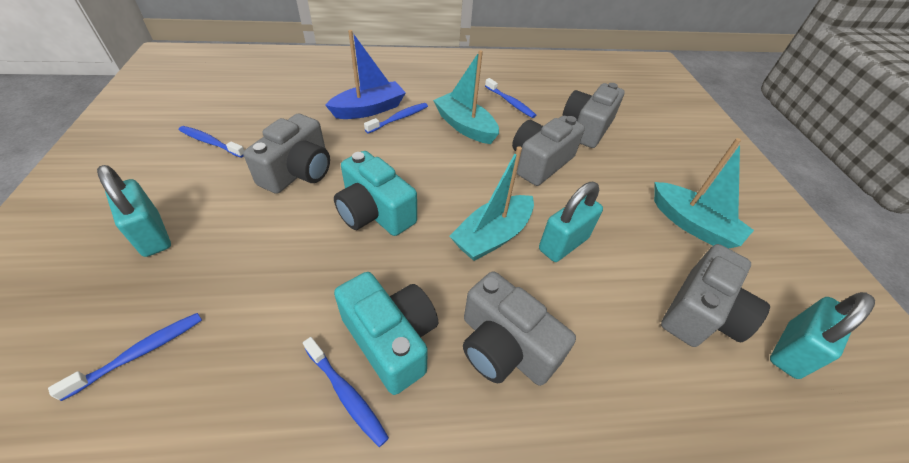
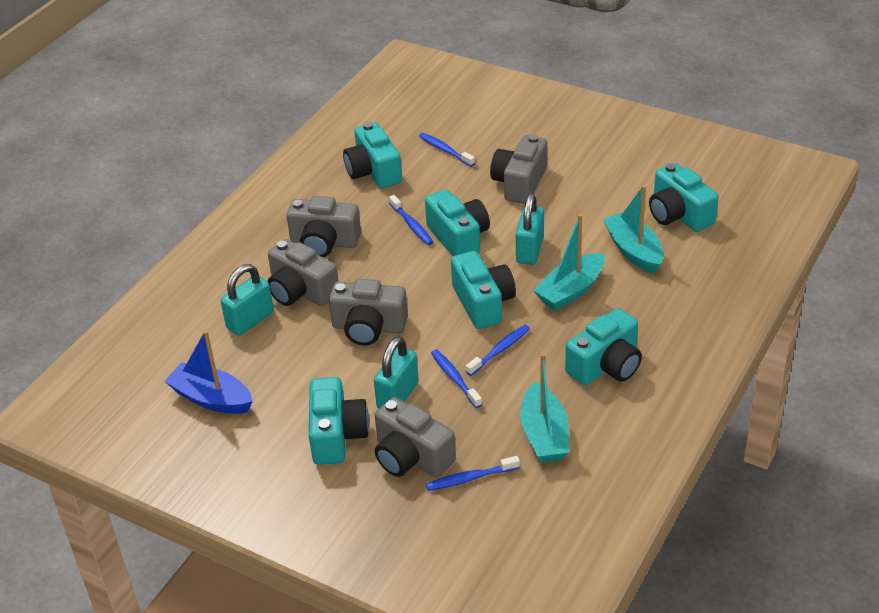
turquoise camera: [334,151,417,236] [334,272,438,395] = 2 -> [309,377,369,465] [343,122,402,189] [425,190,490,256] [451,251,516,329] [565,308,642,385] [649,163,719,232] = 6

